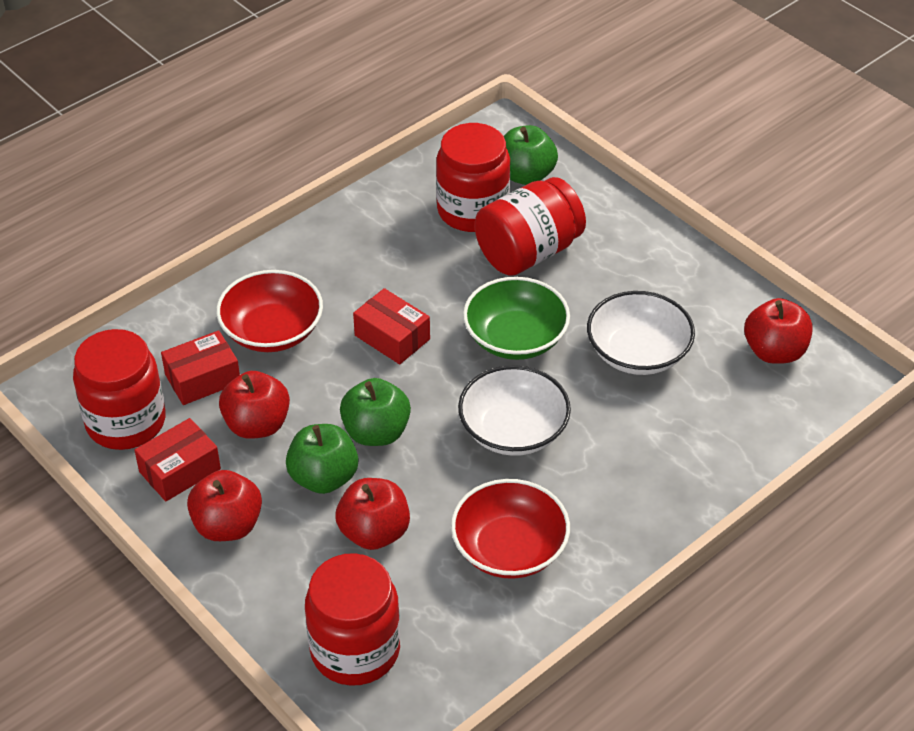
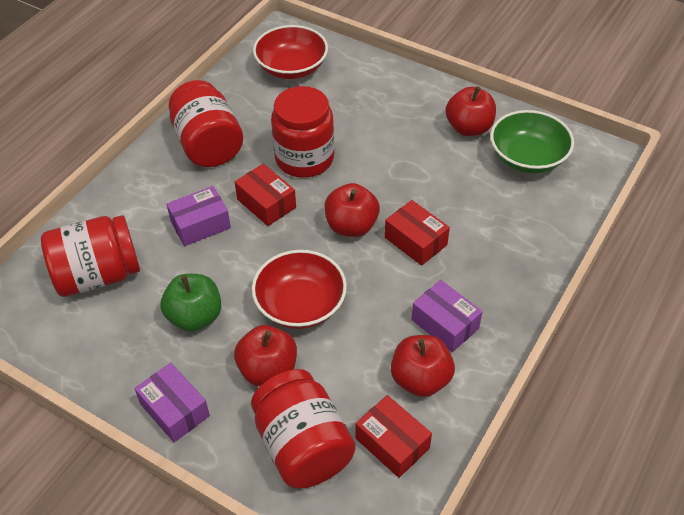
green apple: [286,424,359,494] [340,378,411,446] [504,125,558,185] = 3 -> [161,274,221,332] = 1
purple box: none = 0 -> [135,363,210,443] [166,186,231,246] [411,280,482,352] = 3
white bowl: [458,365,571,456] [587,291,695,375] = 2 -> none = 0

